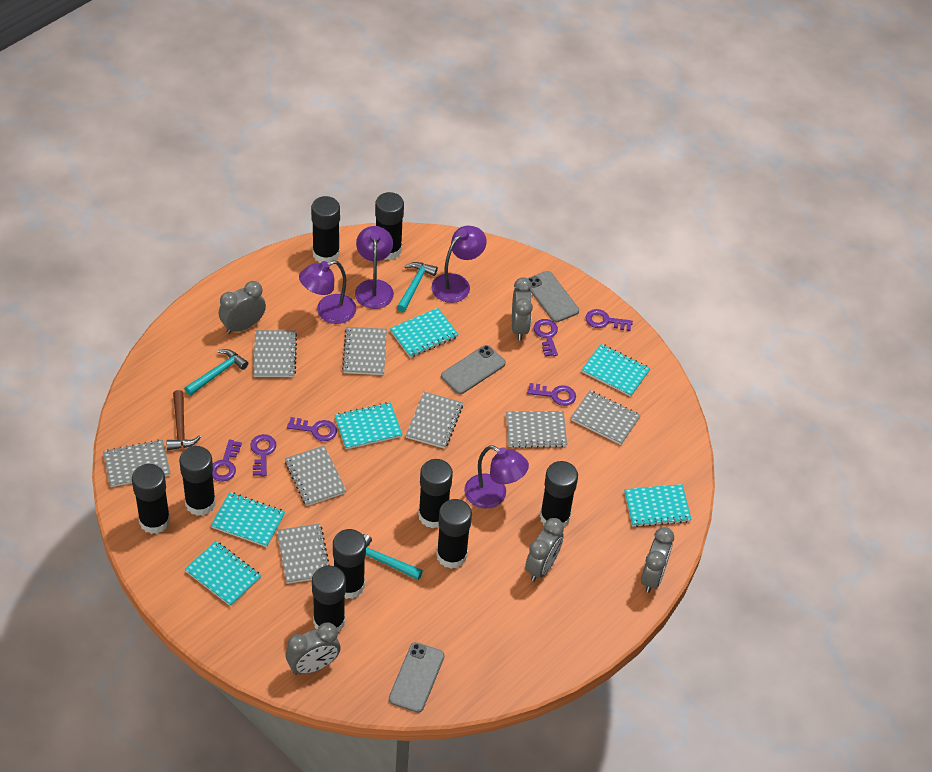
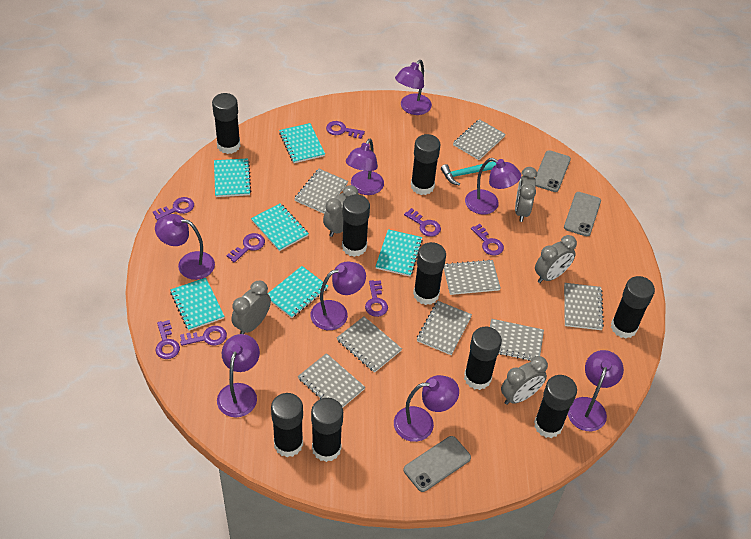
brown hammer: [166,390,201,450] = 1 -> none = 0
purple key: [212,439,242,481] [250,434,276,476] [287,417,337,441] [527,383,576,406] [533,319,558,357] [585,309,633,331] = 6 -> [153,197,194,220] [155,320,180,359] [180,326,227,346] [226,233,265,263] [326,121,365,139] [365,280,388,317] [404,208,441,237] [471,224,504,256] = 8
purple lamp: [299,260,356,324] [355,226,394,309] [432,226,487,303] [464,445,529,508] = 4 -> [155,214,215,280] [217,334,260,417] [310,261,366,330] [346,138,384,195] [394,375,459,442] [395,60,432,115] [465,158,521,215] [568,350,624,431] = 8
turquoise hammer: [184,349,248,396] [363,534,423,580] [397,262,438,312] = 3 -> [441,161,496,185] = 1

